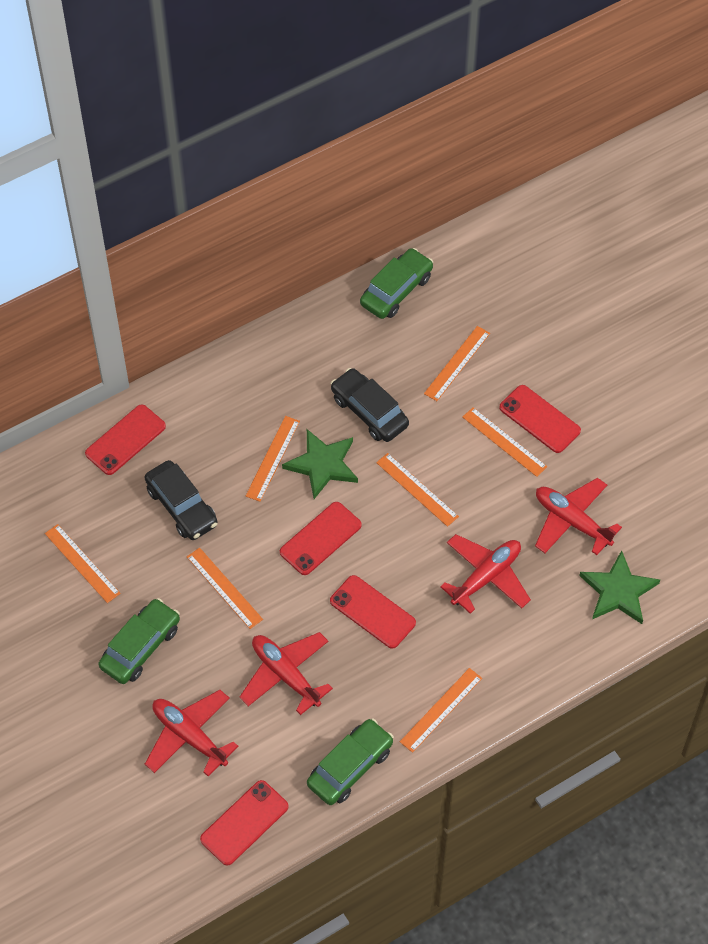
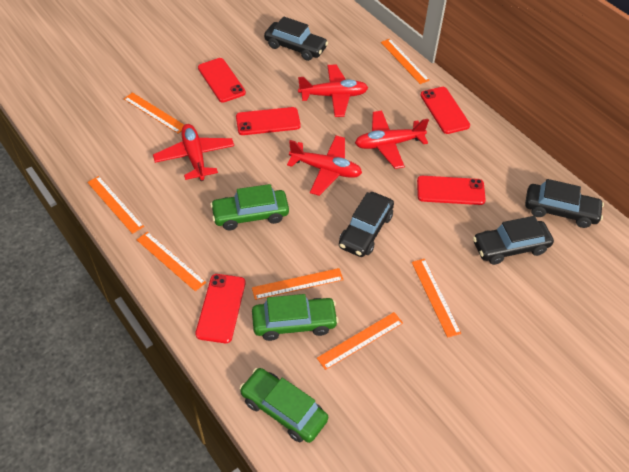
black car: [145,460,218,540] [331,368,409,442] = 2 -> [264,16,328,61] [339,192,394,257] [473,216,554,265] [525,179,604,228] = 4
green star: [282,429,358,499] [579,550,660,624] = 2 -> none = 0

